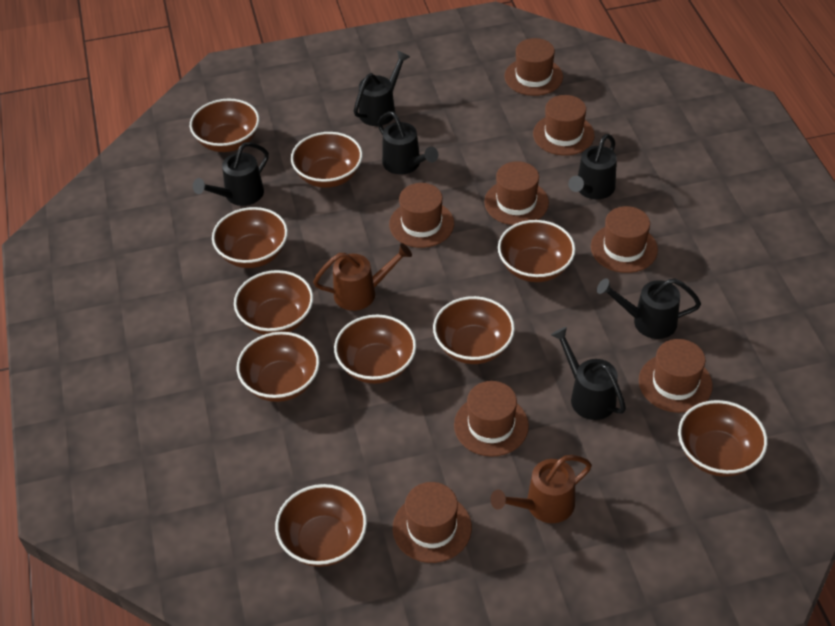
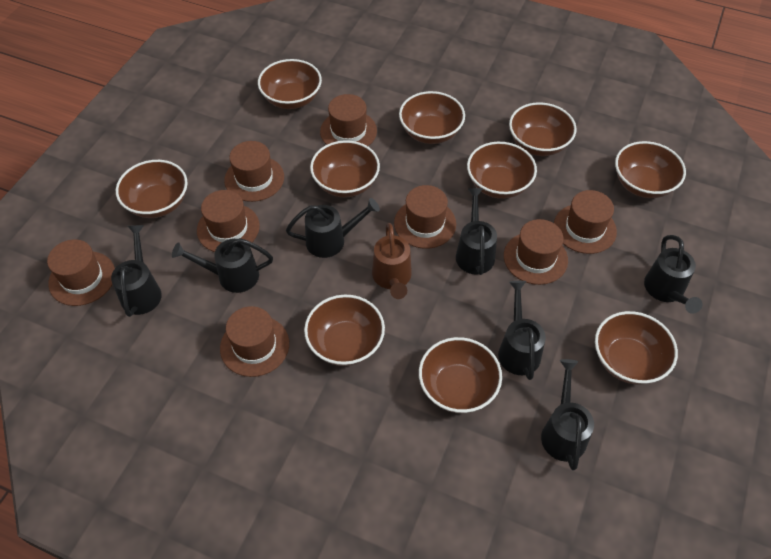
black watering can: [193,142,269,206] [354,51,410,126] [378,111,438,175] [551,327,626,420] [568,134,617,199] [597,278,701,339] = 6 -> [111,225,162,317] [172,238,273,293] [286,198,380,258] [456,188,497,275] [498,281,546,380] [541,359,594,470] [644,235,703,314] = 7
brown watering can: [313,243,412,311] [490,455,592,523] = 2 -> [372,223,412,299] = 1

